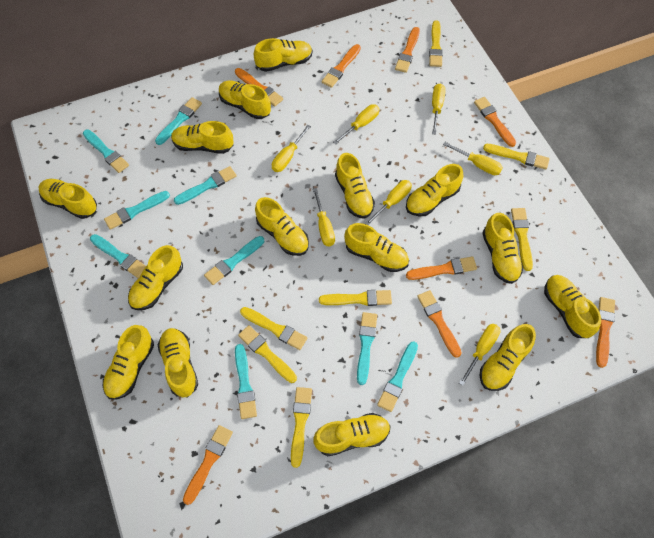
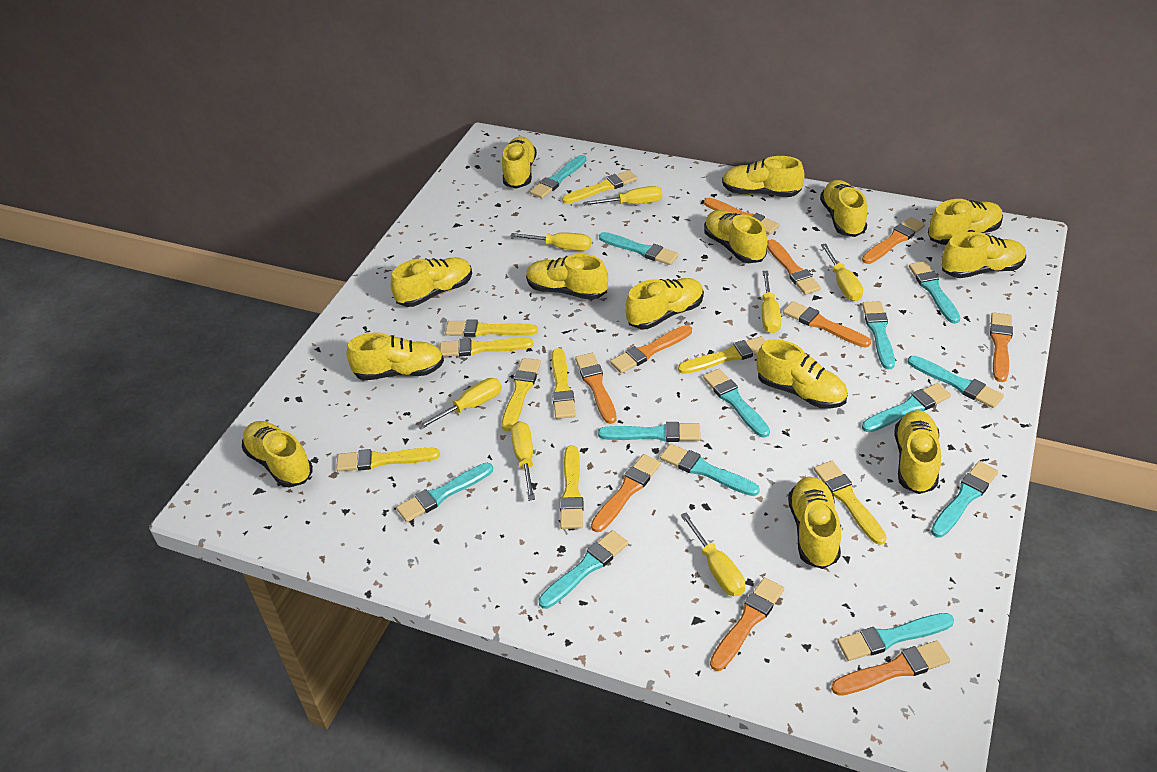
orange brush: [183,425,233,505] [235,68,283,107] [322,44,361,88] [395,27,420,73] [406,256,477,280] [417,290,461,358] [474,97,516,147] [596,297,615,368] = 8 -> [575,353,617,424] [591,454,661,532] [610,325,692,373] [704,198,779,235] [710,577,784,671] [767,239,821,295] [783,301,871,347] [831,641,950,696] [862,217,925,264] [990,312,1013,382] = 10
turquoise brush: [83,130,129,173] [90,234,146,278] [104,191,170,230] [155,97,202,145] [174,166,236,205] [204,236,264,285] [235,344,257,419] [357,312,377,385] [377,341,418,412] = 9 -> [396,463,493,522] [530,155,586,198] [539,530,628,609] [598,422,701,442] [599,232,679,265] [660,444,760,496] [703,369,770,438] [837,613,954,661] [862,301,895,369] [862,383,951,432] [908,355,1004,408] [909,261,960,324] [931,461,998,537] = 13
yellow brush: [238,325,297,383] [240,307,307,350] [291,387,312,468] [319,290,392,306] [429,20,443,67] [483,144,550,169] [511,208,533,271] = 7 -> [336,448,440,472] [440,338,533,357] [445,319,538,337] [502,358,541,431] [552,348,576,419] [560,445,583,529] [562,170,637,204] [678,336,765,374] [814,461,887,545] = 9
yellow shoe: [39,179,97,219] [103,325,154,400] [128,245,183,310] [158,328,198,397] [171,121,234,154] [219,81,271,119] [254,38,312,72] [255,197,309,256] [313,413,391,456] [335,153,375,218] [344,223,409,272] [406,164,463,216] [479,324,536,391] [482,213,524,284] [544,275,601,338] = 15 -> [242,421,313,487] [346,332,444,380] [391,257,472,307] [502,136,537,189] [526,254,608,300] [625,278,704,329] [704,210,767,263] [722,156,805,197] [757,339,848,409] [788,477,841,569] [820,180,867,237] [894,410,941,494] [928,199,1003,245] [941,232,1026,278] = 14

